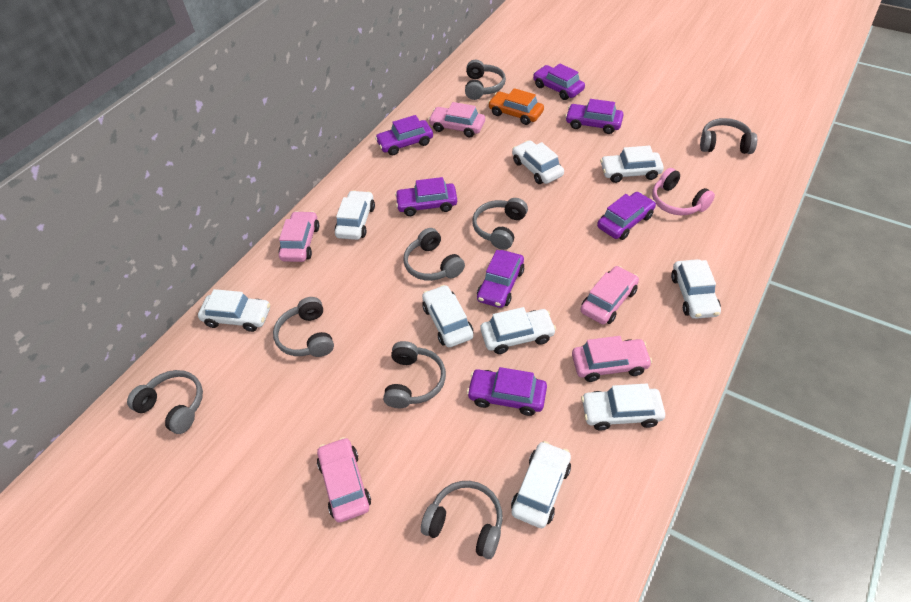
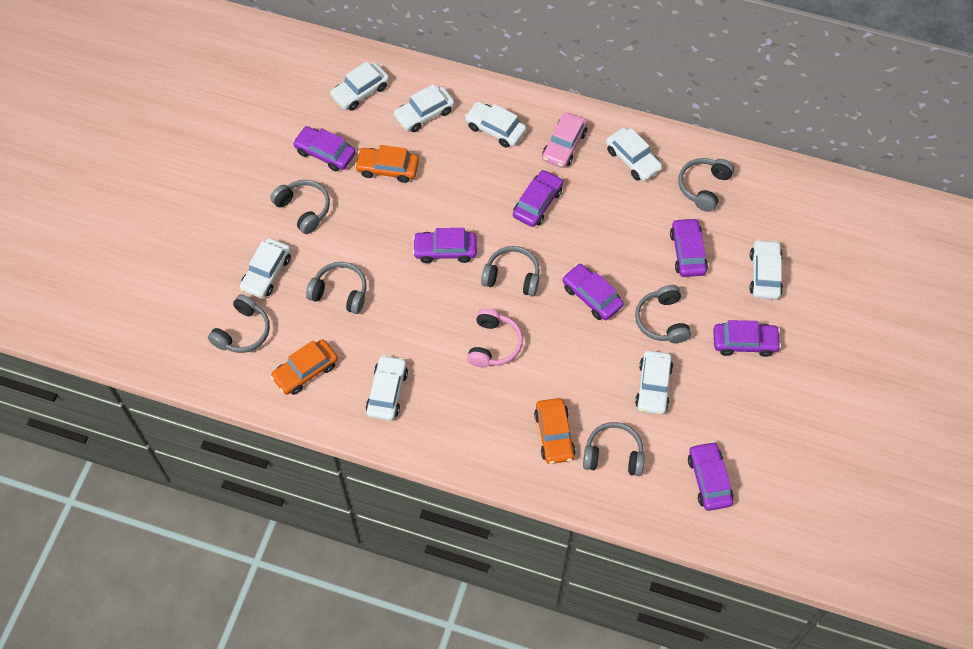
grey headphones: [127,370,203,434] [273,297,334,357] [383,341,446,408] [403,228,465,281] [421,481,503,559] [465,59,506,100] [472,198,528,250] [700,118,757,154] = 8 -> [208,294,270,353] [270,180,330,234] [306,262,367,314] [481,246,540,297] [583,422,644,476] [635,285,691,343] [679,158,734,212] = 7
orange car: [488,88,544,125] = 1 -> [270,339,338,395] [355,145,419,183] [534,398,576,464] = 3
pink car: [279,211,319,262] [317,437,371,523] [428,102,485,137] [572,336,652,382] [580,266,639,324] = 5 -> [542,113,587,168] = 1
white car: [198,289,270,332] [335,190,375,240] [422,285,473,347] [480,307,556,354] [511,441,571,528] [512,140,564,184] [581,384,665,431] [600,146,664,183] [671,259,721,319] = 9 -> [240,238,291,299] [330,61,389,111] [366,355,408,421] [393,84,455,132] [465,101,526,148] [606,128,662,181] [635,351,673,415] [749,239,783,300] = 8

